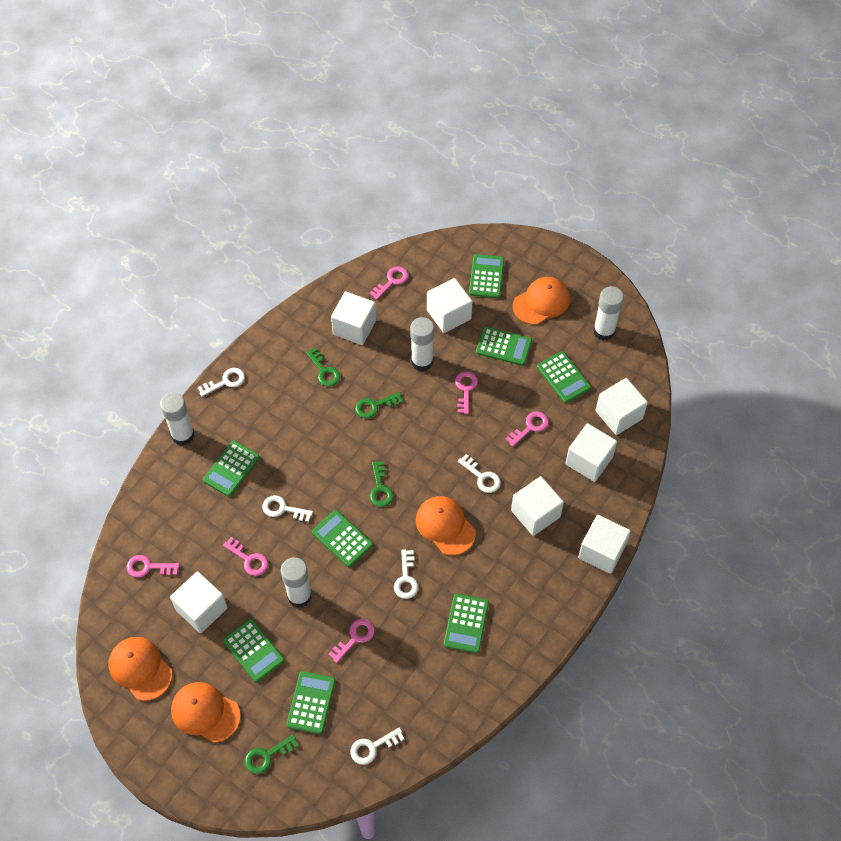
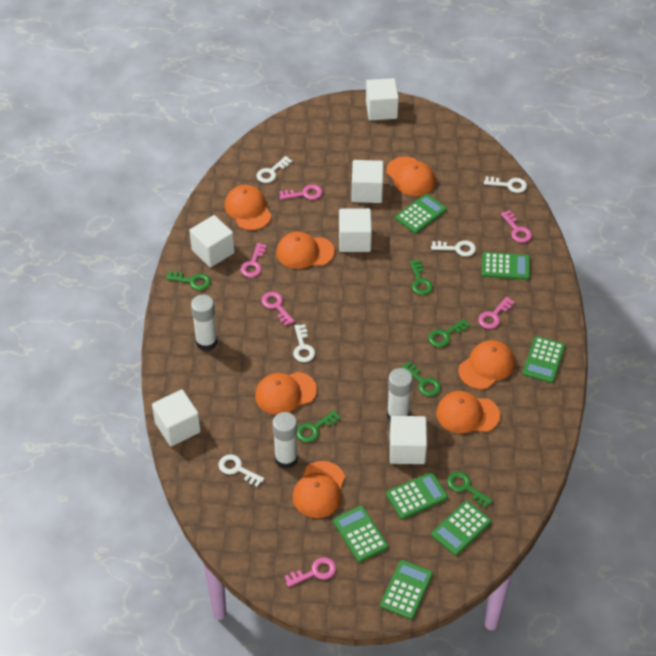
green calculator: [203,441,260,497] [223,619,284,683] [287,671,336,734] [312,510,373,567] [444,594,489,654] [469,254,504,298] [476,327,532,366] [537,351,591,403] = 8 -> [333,505,388,562] [380,560,433,619] [386,472,448,519] [395,194,447,234] [431,501,491,556] [481,252,530,280] [522,336,565,383] = 7
green key: [245,734,299,774] [306,348,340,386] [355,392,403,418] [370,461,393,507] = 4 -> [166,271,211,290] [297,410,341,442] [402,361,441,396] [410,260,433,295] [428,319,470,347] [447,472,493,508] = 6
orange cap: [109,637,172,701] [171,682,241,743] [416,496,476,555] [513,277,570,325] = 4 -> [225,185,272,230] [255,372,317,415] [276,232,335,269] [293,461,345,518] [386,157,435,196] [436,391,500,433] [458,340,515,389] = 7
white cube: [170,571,228,633] [331,291,376,345] [427,278,473,333] [511,476,564,536] [565,423,617,482] [578,515,631,574] [595,378,648,435] = 7 -> [152,389,201,447] [189,215,235,268] [339,208,372,252] [351,160,384,203] [366,78,399,120] [390,416,427,464] = 6
white glue stick: [160,392,194,446] [281,557,312,608] [410,317,434,371] [593,286,624,341] = 4 -> [191,295,217,351] [272,412,298,469] [387,368,413,421] = 3

